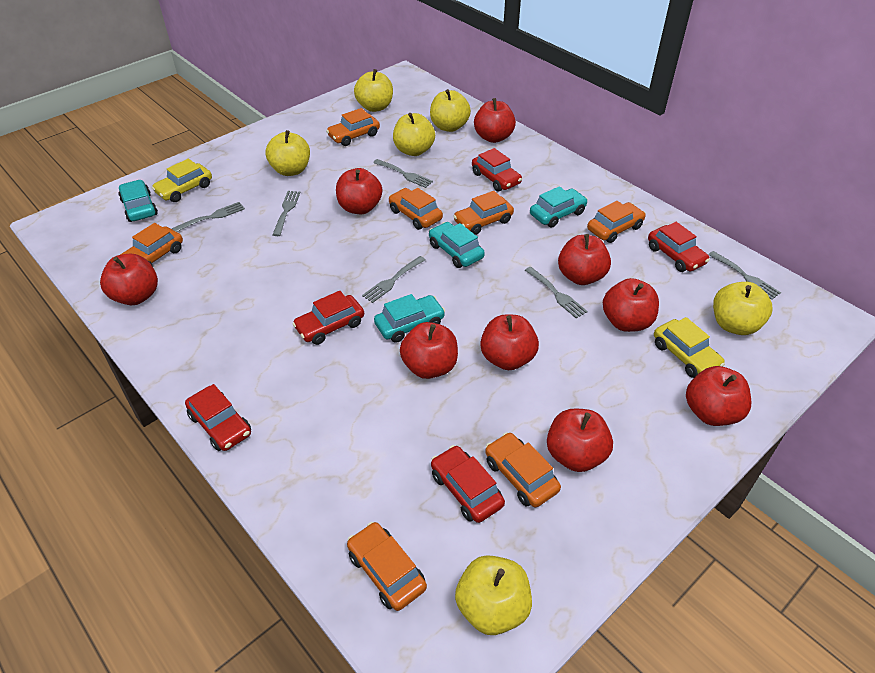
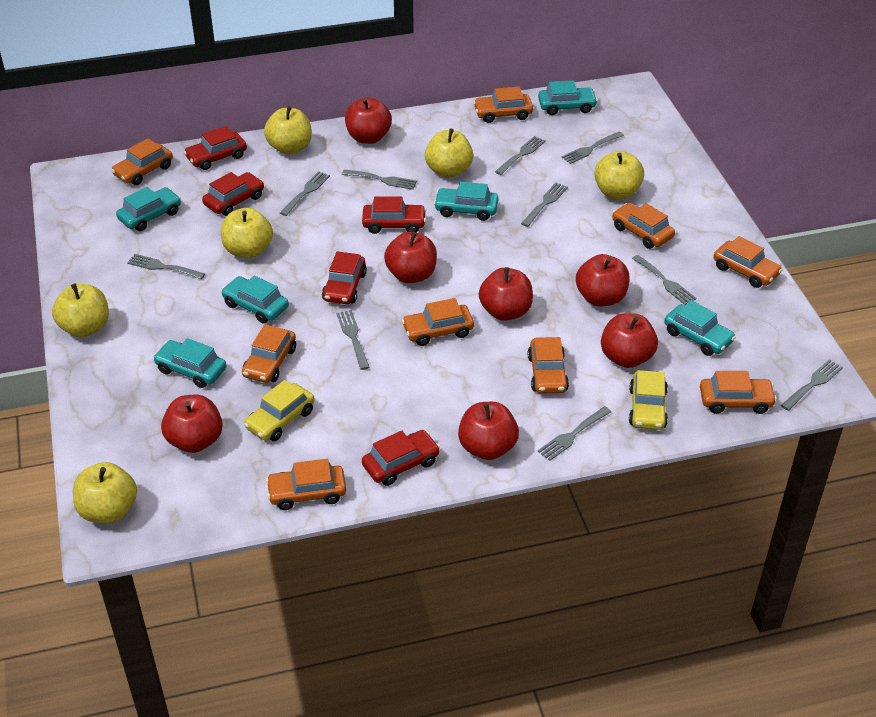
grey fork: [172,202,245,232] [272,191,301,236] [362,256,425,303] [373,159,433,188] [525,267,588,318] [708,251,781,300] = 6 -> [127,254,205,279] [280,171,330,216] [337,310,370,370] [342,169,417,190] [495,136,546,175] [521,183,568,227] [538,406,611,461] [561,132,624,164] [632,255,696,305] [781,360,843,411] = 10
orange car: [120,223,183,265] [326,108,380,146] [347,522,427,611] [389,188,443,230] [453,191,514,235] [485,432,561,508] [587,201,646,243] = 7 -> [111,138,173,185] [242,325,296,383] [266,459,346,510] [402,298,474,346] [473,87,533,123] [528,337,569,394] [612,203,675,249] [700,371,777,414] [713,236,782,288] = 9
red apple: [100,254,158,305] [336,168,382,214] [400,322,458,379] [474,98,516,143] [480,315,539,370] [547,409,613,472] [558,234,611,285] [603,278,659,332] [686,366,751,426] = 9 -> [161,395,223,453] [345,97,392,144] [384,232,437,283] [458,402,519,460] [479,267,533,321] [576,254,630,306] [601,313,658,368] = 7
turquoise car: [118,180,158,222] [374,294,445,343] [429,222,485,268] [530,186,588,228] = 4 -> [116,187,181,231] [153,338,227,388] [221,275,289,324] [434,182,498,221] [538,80,598,115] [664,300,736,356] = 6

